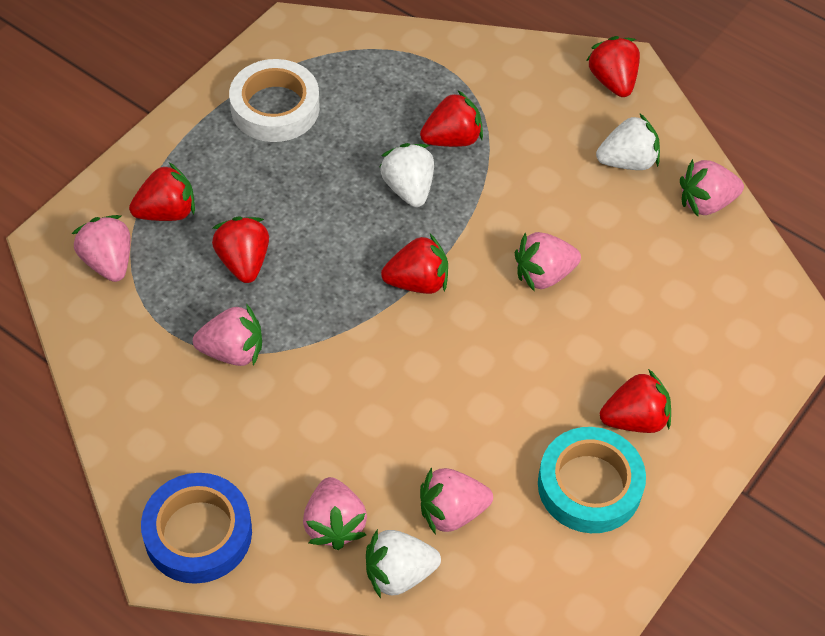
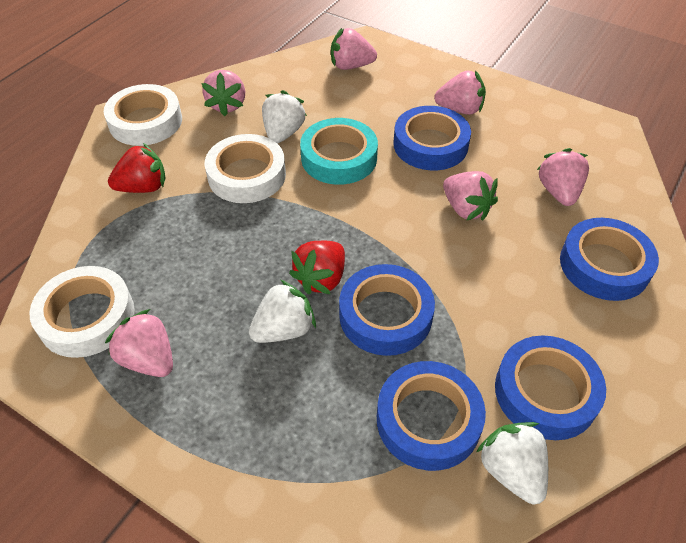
blue tape: [141,473,252,584] = 1 -> [339,264,435,356] [377,361,486,471] [393,106,471,170] [495,335,606,440] [560,218,659,301] = 5
red strawberry: [129,162,195,221] [212,216,269,283] [381,234,448,294] [420,90,483,147] [586,36,640,97] [600,369,671,433] = 6 -> [108,143,166,193] [289,241,345,294] = 2
white tape: [229,59,320,142] = 1 -> [29,266,135,358] [104,84,182,146] [205,134,286,203] = 3

